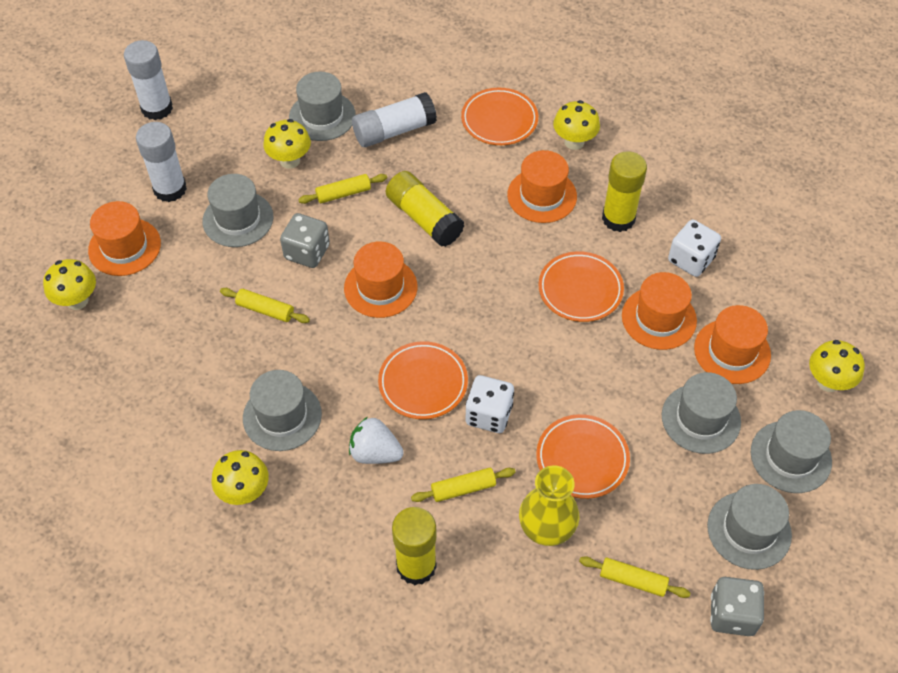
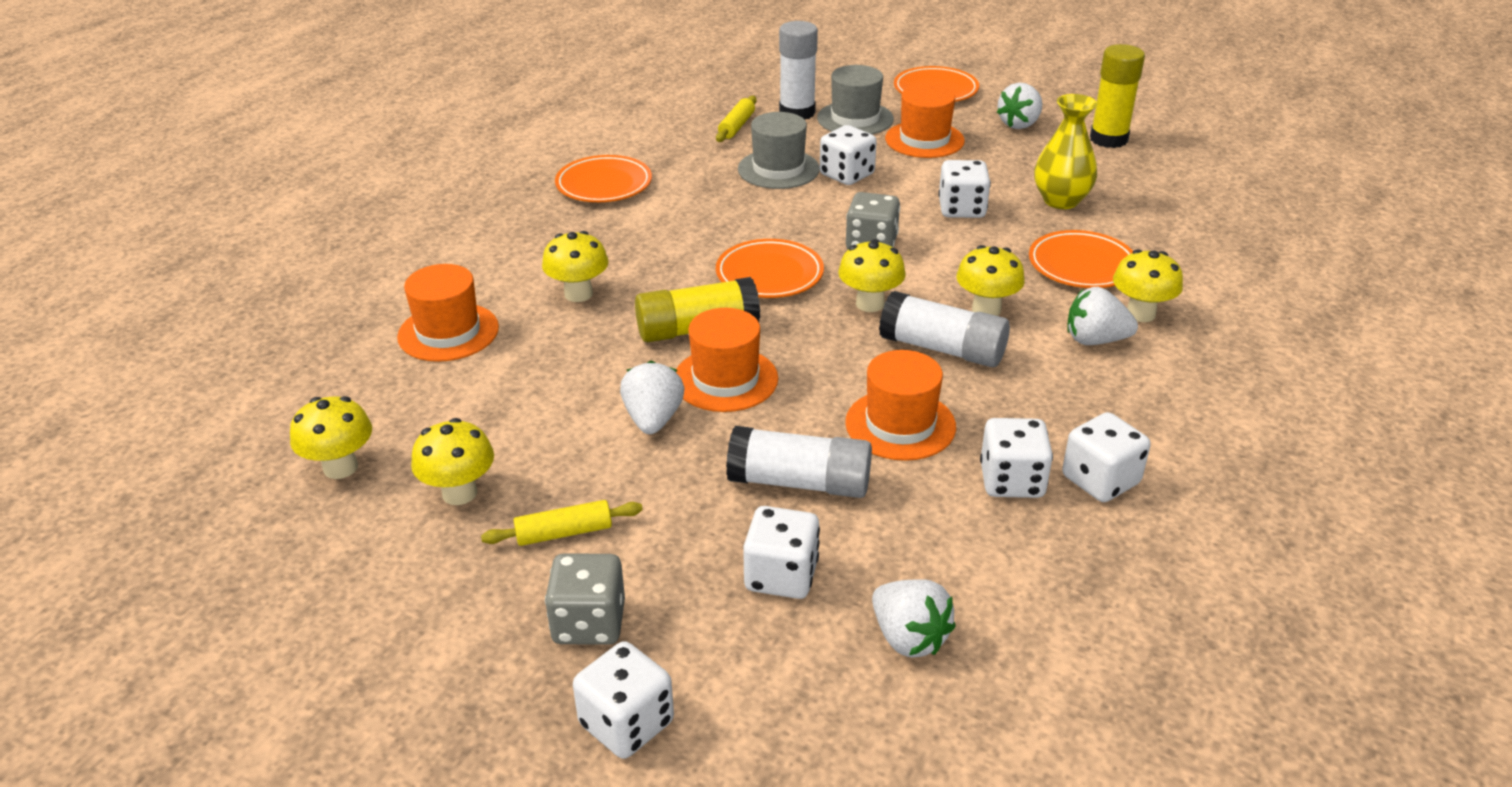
grey hat: [202,174,273,247] [243,370,322,451] [289,72,356,141] [662,372,741,454] [707,484,792,570] [751,410,832,493] = 6 -> [738,112,820,189] [817,65,894,134] = 2
orange hat: [88,201,161,276] [344,241,418,318] [507,150,577,223] [622,272,697,350] [694,305,771,384] = 5 -> [397,264,499,362] [676,308,778,412] [845,350,956,461] [885,84,965,158] = 4
white dice: [466,375,514,433] [668,219,721,277] = 2 -> [573,641,674,759] [743,506,820,599] [820,125,877,185] [938,160,991,218] [980,418,1053,498] [1062,412,1151,502] = 6
white strawberry: [349,417,404,464] = 1 -> [620,361,684,434] [872,579,956,657] [997,83,1042,129] [1067,287,1138,345] = 4
yellow glue stick: [386,171,464,247] [392,507,437,585] [602,151,647,232] = 3 -> [635,277,760,342] [1090,44,1145,148] = 2
yellow mushroom: [43,259,96,310] [212,450,269,505] [263,119,311,169] [553,100,600,150] [809,340,865,392] = 5 -> [290,396,372,479] [411,418,494,505] [542,231,608,302] [838,239,906,312] [956,245,1025,316] [1113,249,1183,322] = 6
yellow rolling pin: [220,288,310,323] [298,174,387,204] [411,468,516,502] [579,556,690,598] = 4 -> [481,500,643,546] [716,96,757,142] = 2

